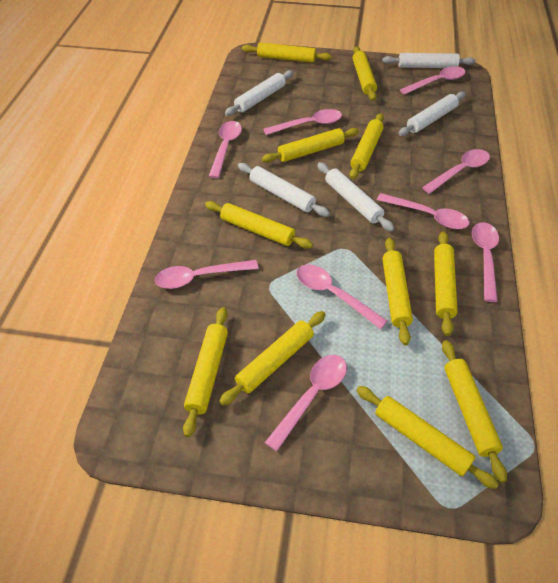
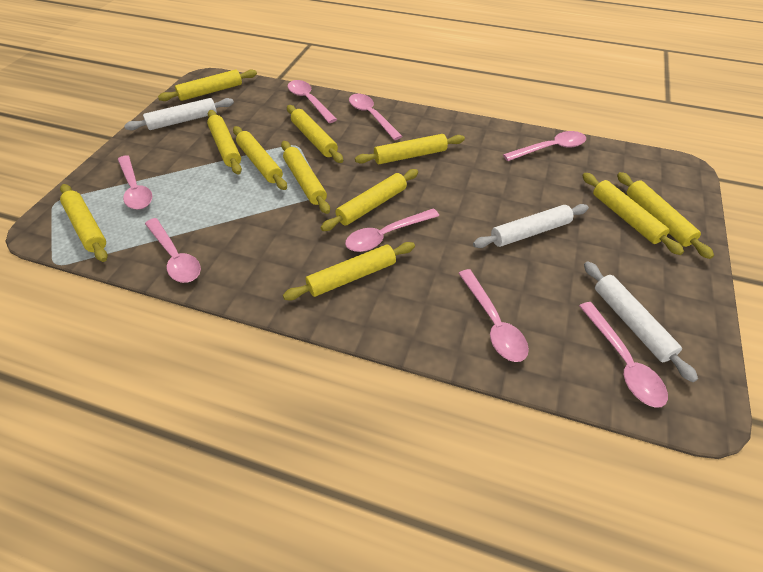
pink spoon: [155,260,259,289] [209,121,242,179] [263,109,342,135] [265,355,347,451] [296,264,387,329] [377,193,470,229] [400,66,465,95] [422,149,490,194] [472,222,499,302] = 9 -> [118,155,153,210] [145,218,201,283] [288,80,337,123] [345,209,439,252] [349,94,403,140] [458,269,529,362] [503,131,586,161] [579,302,668,408] = 8
white rolling pin: [225,70,293,116] [238,163,330,217] [317,162,394,232] [382,53,476,68] [398,92,466,136] = 5 -> [124,98,234,130] [473,204,589,248] [584,261,698,382] = 3

